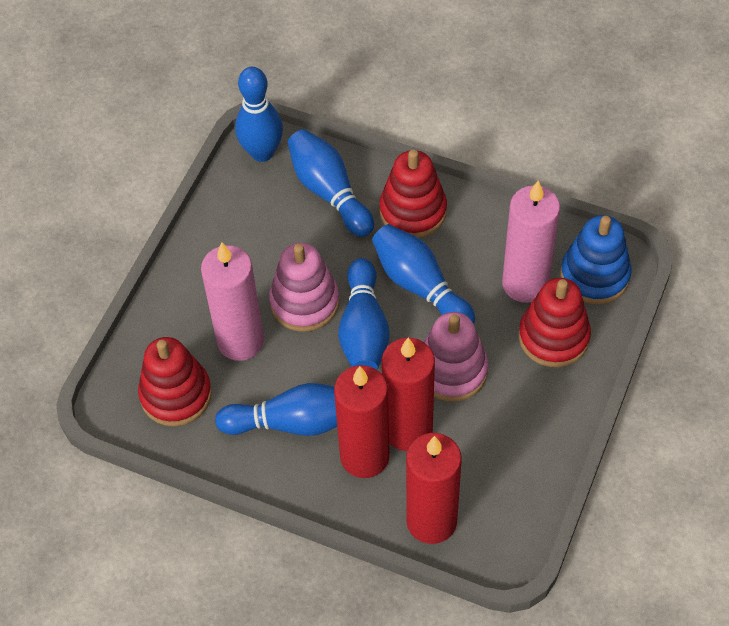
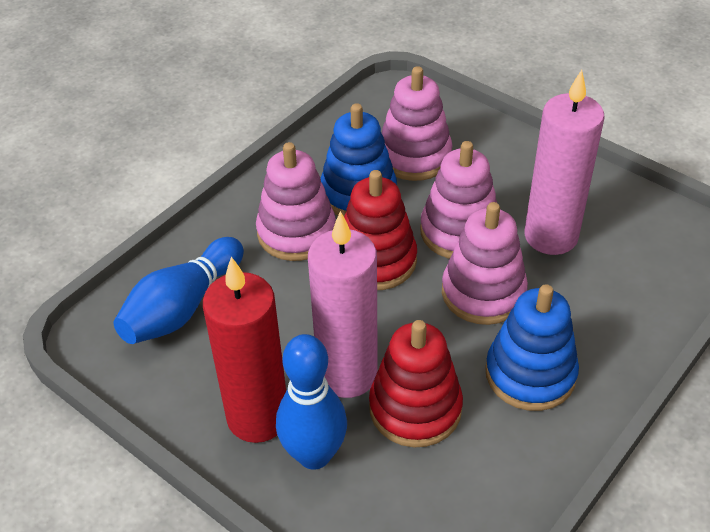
blue bowling pin: [215,383,337,436] [235,67,283,162] [288,129,374,237] [338,258,390,370] [372,224,475,324] = 5 -> [114,237,244,344] [276,334,347,470] = 2
blue stacking toy: [561,215,632,305] = 1 -> [320,103,397,216] [485,284,579,411] = 2
pink stacking toy: [269,243,340,332] [424,312,488,402] = 2 -> [256,142,336,261] [382,66,452,181] [420,141,497,259] [442,202,528,325] = 4
red candle: [334,365,390,478] [382,338,435,451] [406,433,462,544] = 3 -> [203,257,286,443] = 1
red stacking toy: [138,337,212,426] [379,150,447,238] [519,278,591,367] = 3 -> [344,170,417,290] [369,320,463,447] = 2

